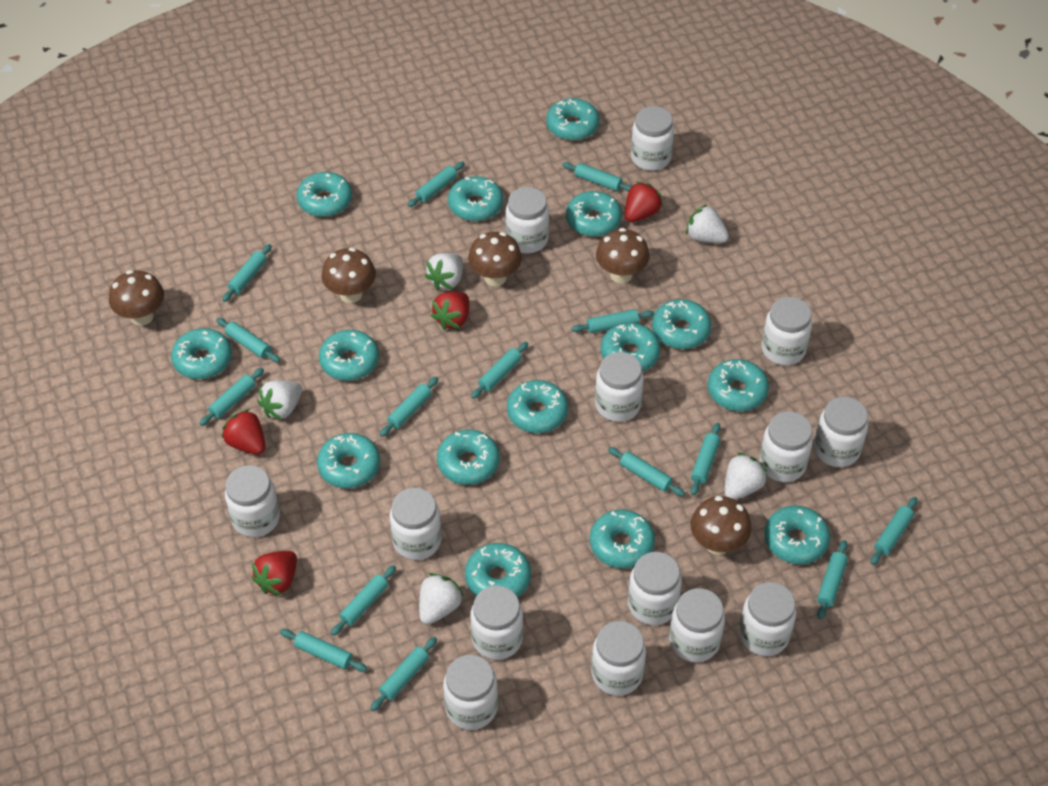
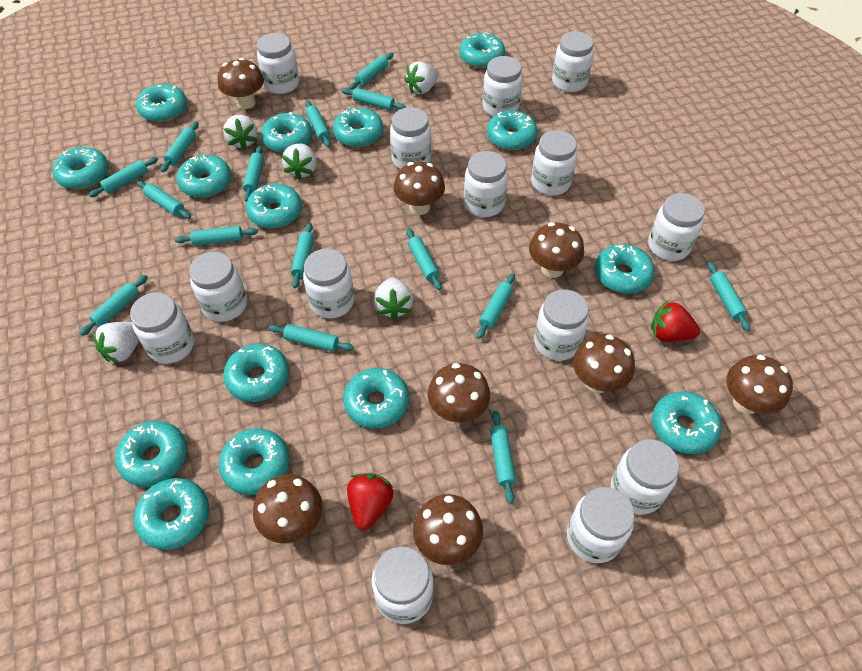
brown mushroom: [109,270,164,326] [322,248,376,303] [468,232,522,286] [596,228,649,283] [691,496,752,555] = 5 -> [218,58,264,109] [253,474,323,543] [393,162,445,215] [413,494,483,565] [428,363,490,422] [529,222,584,278] [573,335,635,393] [726,355,793,414] = 8
red strawberry: [222,409,265,455] [251,551,297,596] [431,292,469,330] [625,181,663,222] = 4 -> [347,473,393,530] [651,300,700,342] = 2

